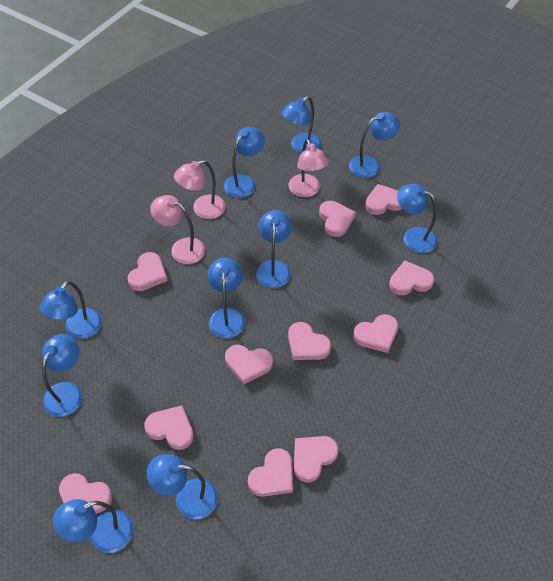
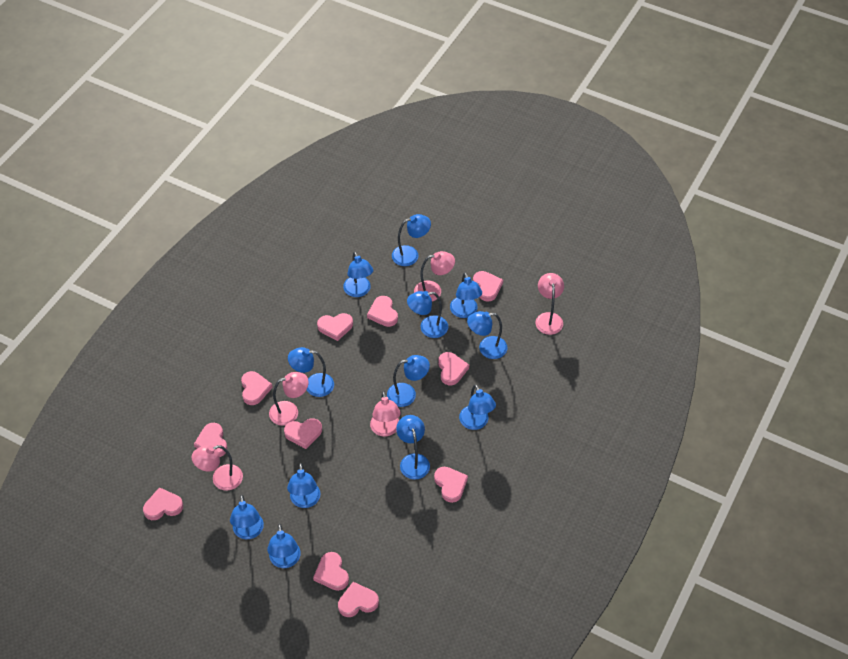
blue lamp: [40,281,102,339] [42,334,82,417] [53,499,133,553] [146,454,218,519] [207,258,245,338] [224,127,265,198] [256,210,292,288] [281,96,321,153] [349,112,400,178] [397,184,437,253] = 10 -> [230,495,264,539] [267,524,301,568] [287,463,320,508] [288,347,334,397] [343,251,373,297] [387,355,430,407] [392,214,431,266] [396,415,430,480] [407,291,448,338] [450,272,482,318] [459,384,496,430] [467,311,508,359] = 12
pink lamp: [150,195,205,264] [174,160,226,219] [288,139,329,197] = 3 -> [192,445,243,491] [269,372,309,426] [370,391,401,437] [414,251,455,302] [536,273,564,335] = 5

